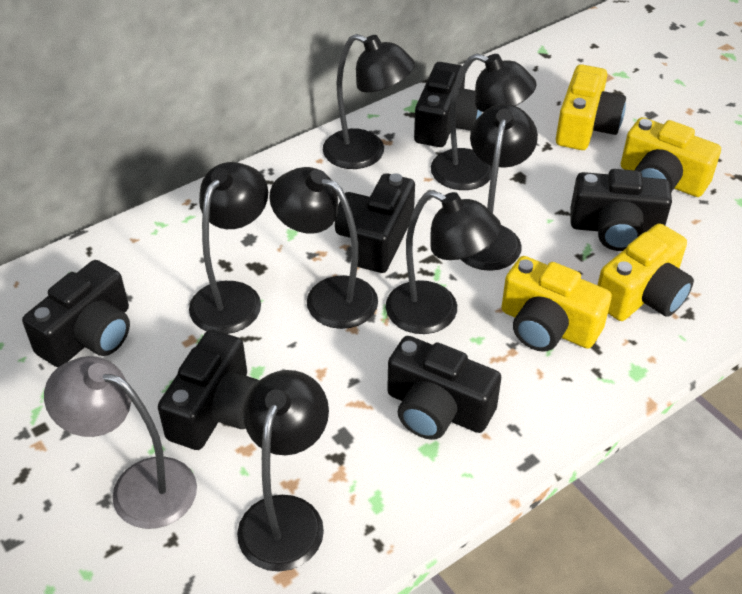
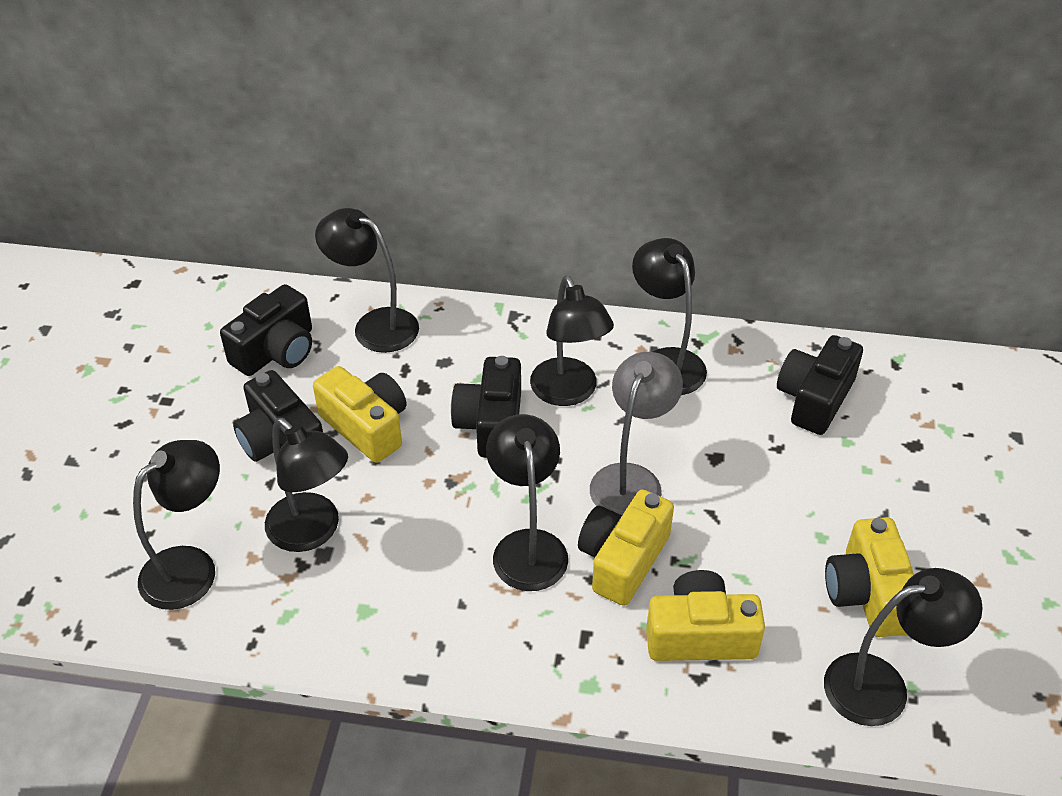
black camera: [22,260,130,367] [158,329,259,450] [335,173,415,273] [387,336,501,440] [414,62,482,147] [571,169,672,251] = 6 -> [220,284,312,376] [233,370,323,462] [451,356,521,458] [777,335,863,435] = 4

